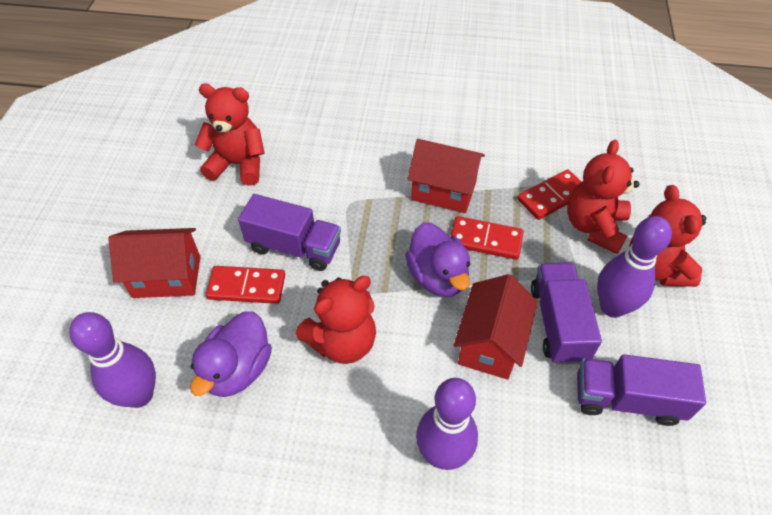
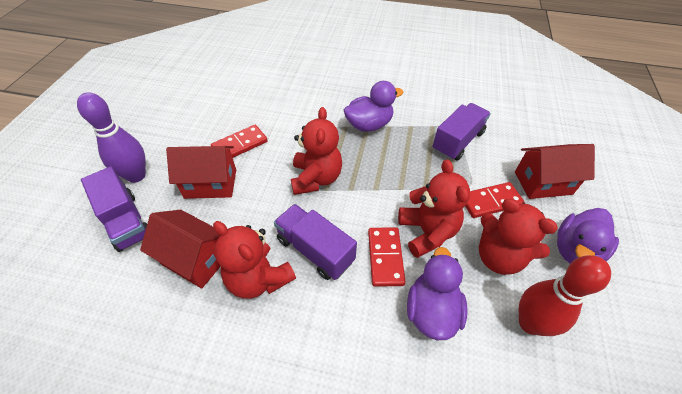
purple bowling pin: [69,312,156,408] [416,378,478,470] [597,216,672,318] = 3 -> [77,92,146,183] = 1
purple duck: [190,311,272,397] [405,222,470,297] = 2 -> [344,81,403,132] [407,247,468,340] [557,208,619,264] = 3
red bowling pin: none = 0 -> [519,255,611,336] = 1

